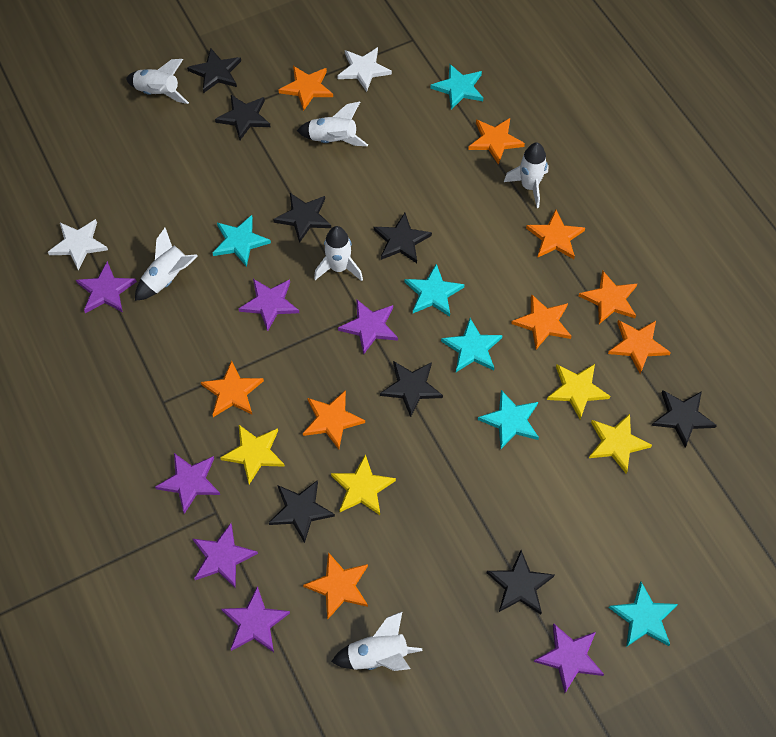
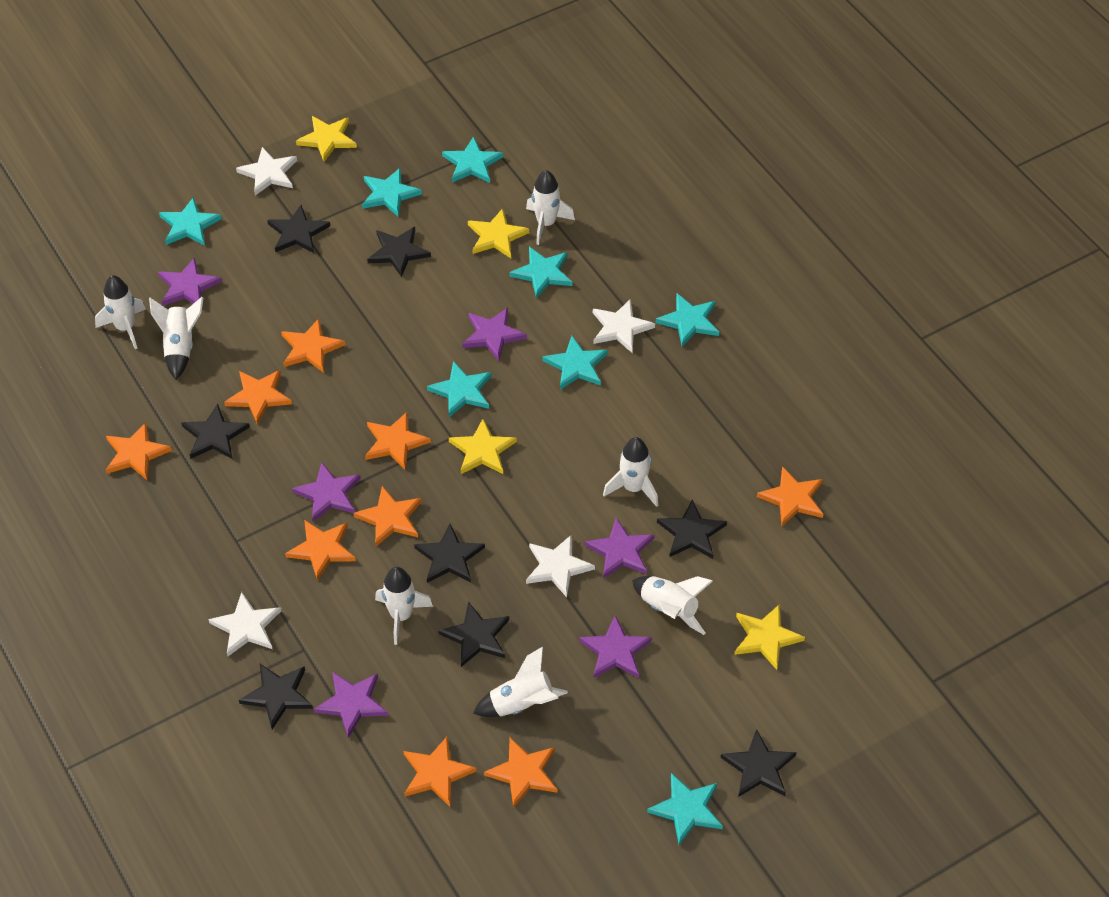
purple star: [76,261,137,313] [155,453,220,514] [193,523,258,588] [221,586,290,652] [238,279,299,331] [338,299,398,355] [534,623,604,693] = 7 -> [158,257,222,306] [292,462,361,522] [314,672,388,738] [462,308,527,361] [579,615,652,678] [585,518,654,579] = 6
turquoise star: [213,215,271,267] [405,264,465,317] [430,64,483,110] [441,318,503,372] [478,390,539,449] [609,582,678,647] = 6 -> [159,197,222,246] [362,168,422,217] [427,361,492,417] [442,136,503,183] [509,247,572,299] [542,336,608,390] [647,773,723,845] [656,294,719,347] = 8
white rocket: [126,59,189,104] [135,228,198,301] [297,102,368,146] [314,226,363,281] [331,611,422,671] [504,142,549,208] = 6 -> [95,275,146,349] [149,297,204,380] [375,567,433,645] [473,646,568,717] [526,170,575,245] [603,437,658,507] [632,576,713,635] = 7
white star: [48,219,108,271] [337,47,392,92] = 2 -> [208,592,281,656] [236,147,297,195] [526,535,595,597] [593,299,655,353] = 4

